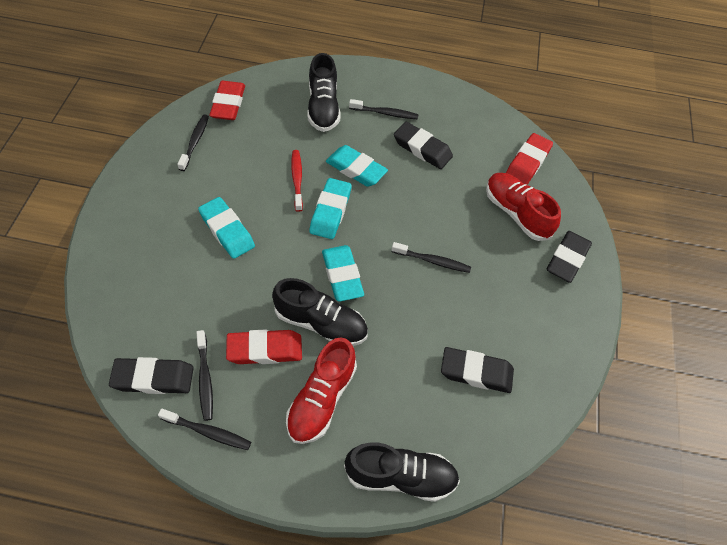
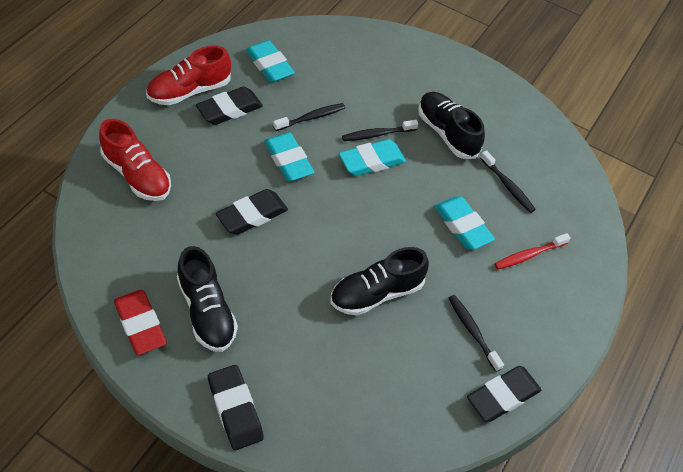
black toothbrush: [158,409,251,450] [177,114,209,171] [196,330,213,421] [349,99,419,119] [392,242,471,273] = 5 -> [273,103,345,131] [342,120,418,141] [449,295,504,372] [480,150,536,213] = 4
red eraser: [209,81,245,120] [226,329,302,364] [506,133,553,185] = 3 -> [114,290,167,355] = 1

